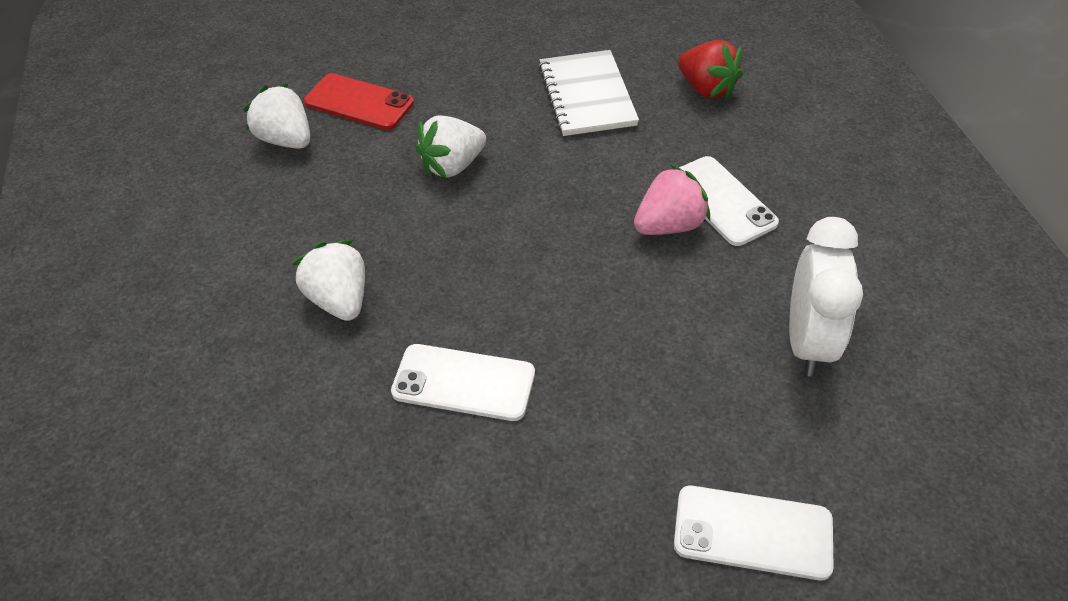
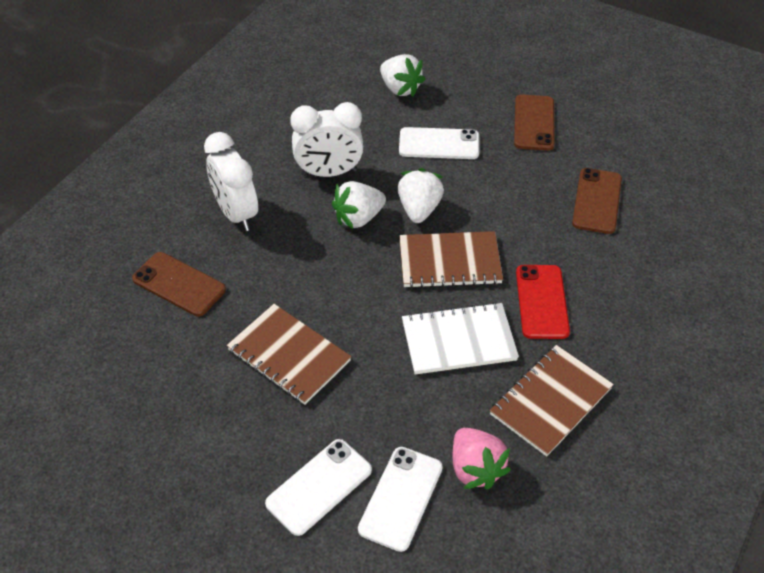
brown notebook: none = 0 -> [227,304,351,405] [399,231,503,288] [490,345,614,457] = 3
brown phone: none = 0 -> [132,252,226,316] [514,94,555,151] [572,168,622,234] = 3
red strawberry: [678,40,743,99] = 1 -> none = 0
white clock: [789,217,863,377] = 1 -> [204,132,258,231] [290,102,364,177] = 2

